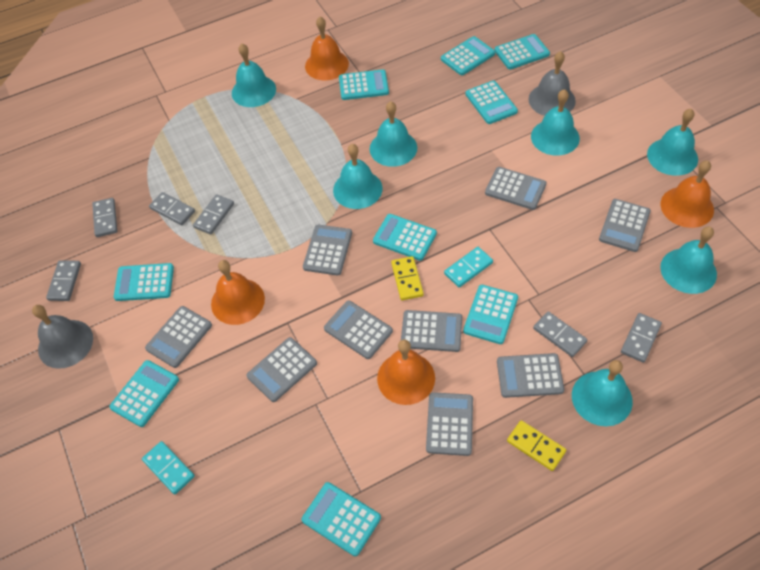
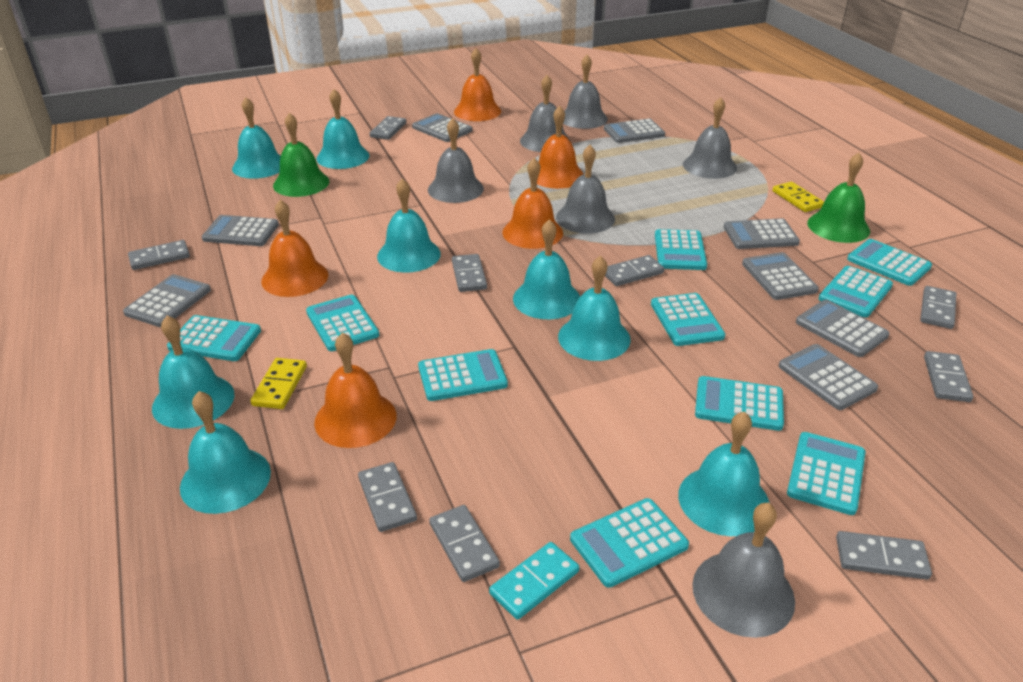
green bell: none = 0 -> [273,113,329,197] [807,153,870,243] = 2
grey bell: [32,305,93,369] [528,51,576,116] = 2 -> [428,118,484,203] [520,75,571,152] [556,145,615,233] [563,55,608,129] [683,97,737,179] [692,503,795,638] = 6
grey calculator: [145,306,212,368] [247,337,317,402] [303,225,352,276] [324,300,393,359] [401,310,462,352] [426,392,473,456] [485,167,547,210] [497,353,564,398] [599,199,651,252] = 9 -> [123,274,211,327] [202,215,279,246] [412,113,472,142] [604,118,665,143] [724,218,800,249] [742,252,819,300] [779,344,878,410] [796,300,890,357] = 8
grey domino: [46,260,81,301] [92,198,117,237] [149,192,195,225] [193,194,234,234] [533,311,587,357] [621,313,662,363] = 6 -> [128,240,190,270] [358,462,417,532] [370,116,406,140] [429,505,500,582] [452,254,487,292] [605,255,664,286] [836,531,932,580] [920,286,956,329] [924,351,973,402] = 9
orange bell: [211,260,265,325] [305,17,349,80] [377,339,435,405] [660,160,714,228] = 4 -> [261,200,328,297] [314,332,396,448] [454,48,501,121] [503,158,563,249] [537,106,584,189] = 5
turquoise bell: [232,44,276,107] [333,144,382,209] [370,101,417,167] [531,89,580,156] [572,360,633,426] [647,109,698,176] [660,226,717,294] = 7 -> [152,316,234,429] [180,391,271,514] [232,97,281,179] [316,89,369,169] [377,178,441,273] [513,219,580,319] [558,255,631,361] [678,411,770,536] = 8
turquoise calculator: [109,360,179,427] [114,263,174,301] [302,482,381,556] [339,69,389,100] [373,214,437,261] [441,36,495,75] [463,285,518,344] [466,81,518,124] [495,34,550,70] = 9 -> [167,315,261,361] [306,295,379,351] [418,349,508,401] [570,498,689,588] [651,293,725,346] [655,229,707,270] [695,376,784,431] [787,432,866,515] [819,266,893,318] [847,239,932,286] = 10
turquoise domino: [142,441,195,495] [444,247,493,288] = 2 -> [489,542,579,620] = 1

